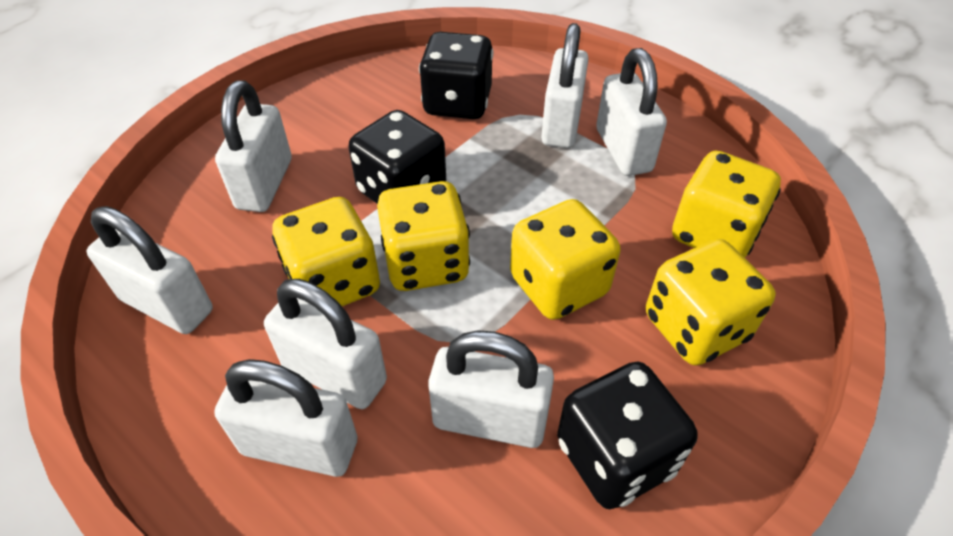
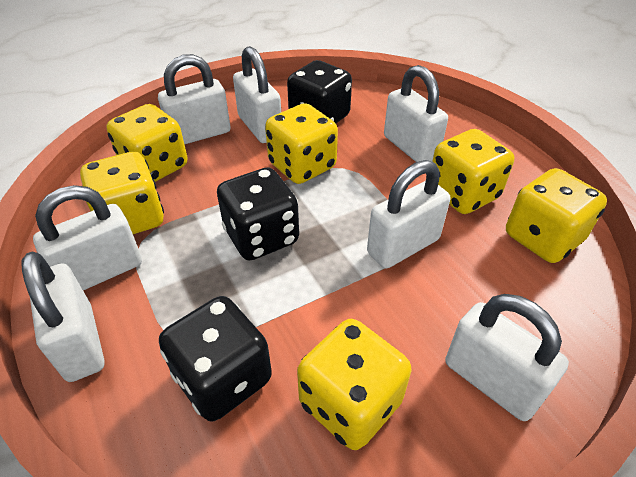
yellow dice: [272,197,380,306] [377,181,470,291] [510,199,620,320] [646,239,776,366] [672,151,781,258] = 5 -> [80,152,164,234] [106,104,188,182] [265,103,338,184] [297,319,412,450] [432,129,514,214] [506,168,607,263] = 6

